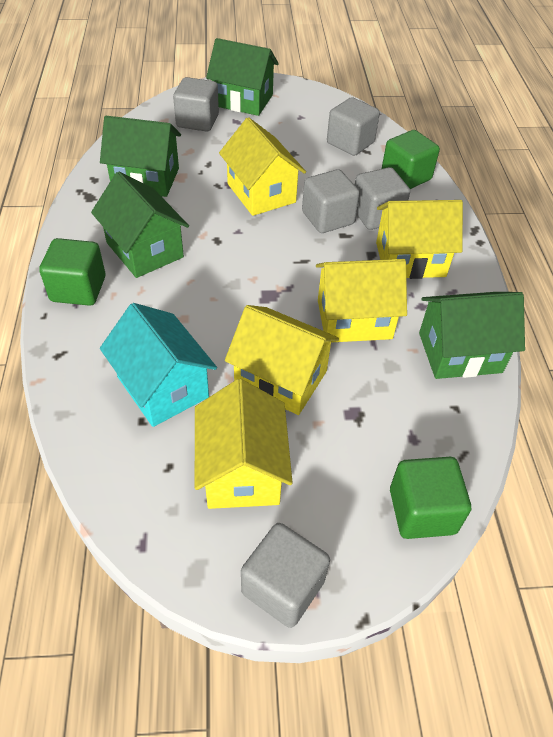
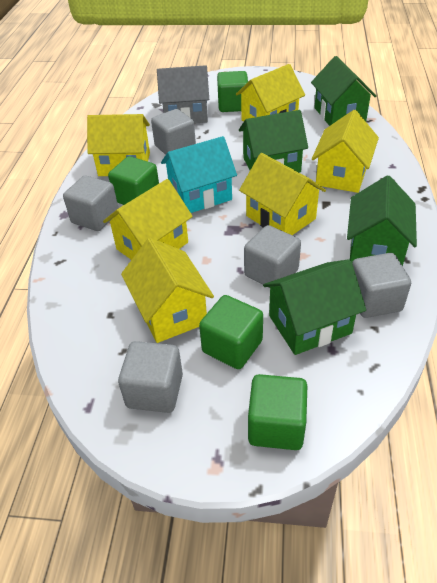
green cube: [39,238,105,306] [382,130,440,189] [390,457,471,539] = 3 -> [108,156,159,205] [199,295,263,369] [217,71,248,112] [248,374,307,450] = 4
grey house: none = 0 -> [157,65,209,123] = 1
yellow house: [195,379,293,509] [219,117,306,216] [225,305,339,415] [316,259,407,342] [376,200,463,279] = 5 -> [87,114,150,176] [103,179,193,260] [121,238,214,343] [236,64,305,122] [239,153,326,235] [312,110,379,193] = 6

